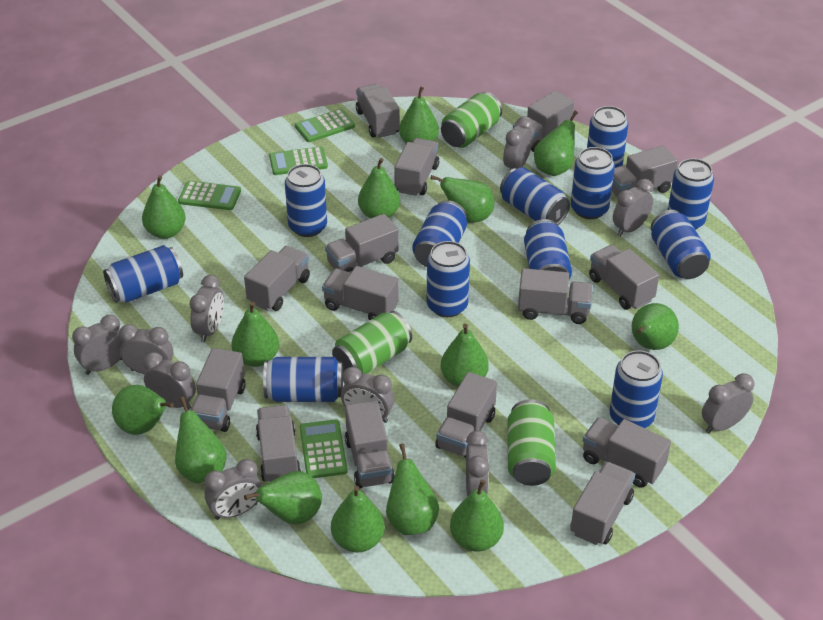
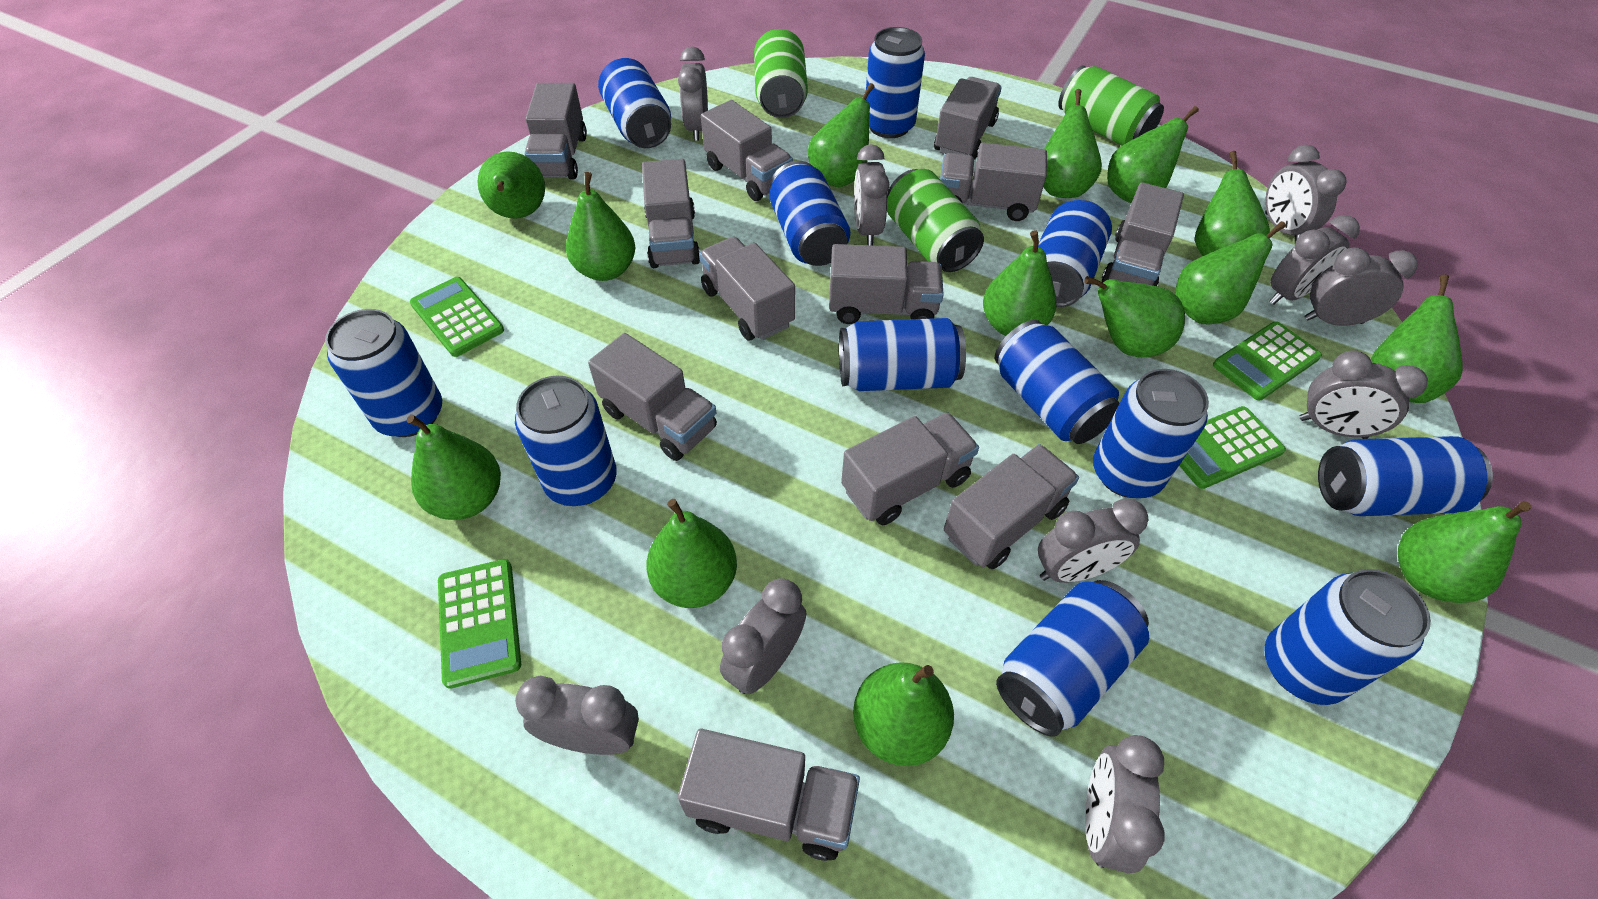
grey truck: [191,348,246,432] [244,246,310,311] [256,405,301,482] [322,266,399,320] [325,214,399,273] [345,401,395,489] [356,84,400,138] [394,138,439,196] [435,372,497,458] [513,91,574,152] [518,268,593,324] [570,461,635,545] [583,417,671,488] [589,245,659,310] [612,145,678,197] = 15 -> [525,83,587,180] [588,333,717,461] [642,159,700,268] [678,729,860,861] [699,237,795,341] [701,100,793,201] [829,244,944,324] [841,413,979,525] [934,77,1002,160] [940,143,1047,221] [944,444,1079,569] [1102,182,1184,286] = 12

